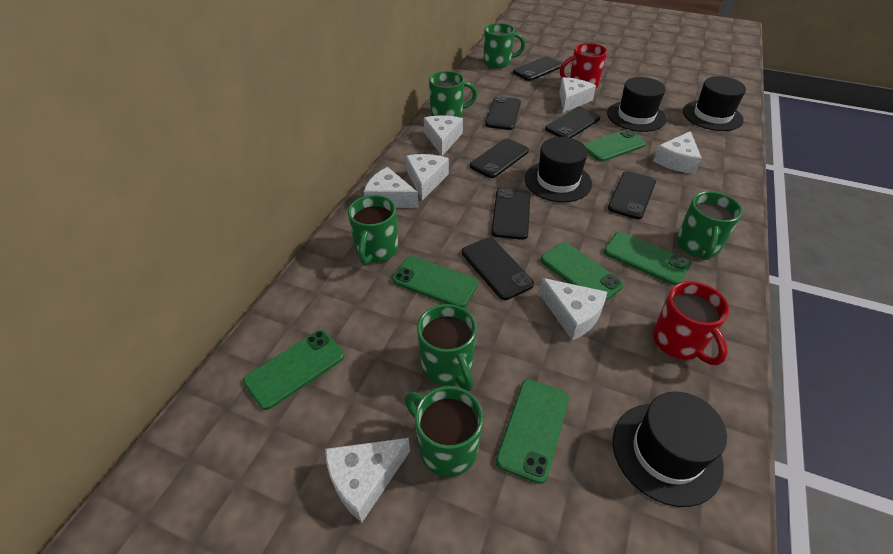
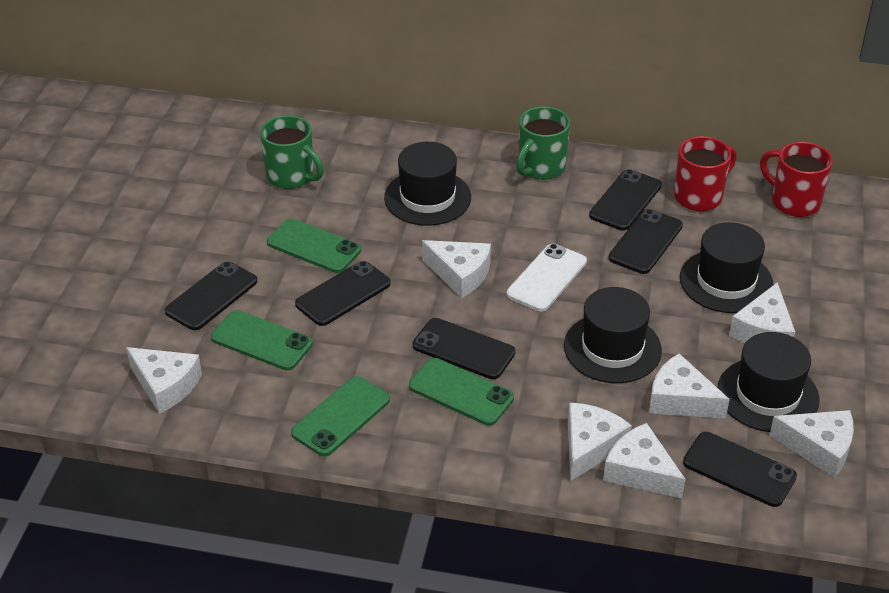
black phone: [462,238,534,300] [470,138,529,178] [485,96,521,130] [491,189,530,240] [513,56,562,81] [545,107,600,138] [608,171,656,219] = 7 -> [165,261,257,330] [295,261,391,326] [413,318,516,379] [589,169,662,230] [608,209,683,274] [683,432,797,507] = 6
green mug: [348,195,398,265] [404,386,483,477] [417,304,477,392] [429,71,477,118] [483,23,526,68] [677,191,743,260] = 6 -> [260,115,324,189] [516,106,570,180] = 2
green phone: [243,330,344,410] [392,256,478,308] [496,379,569,484] [541,242,623,302] [584,129,646,162] [604,232,690,285] = 6 -> [211,310,313,370] [267,218,361,273] [291,376,390,456] [409,358,514,426] = 4
white phone: none = 0 -> [507,243,587,312] = 1

